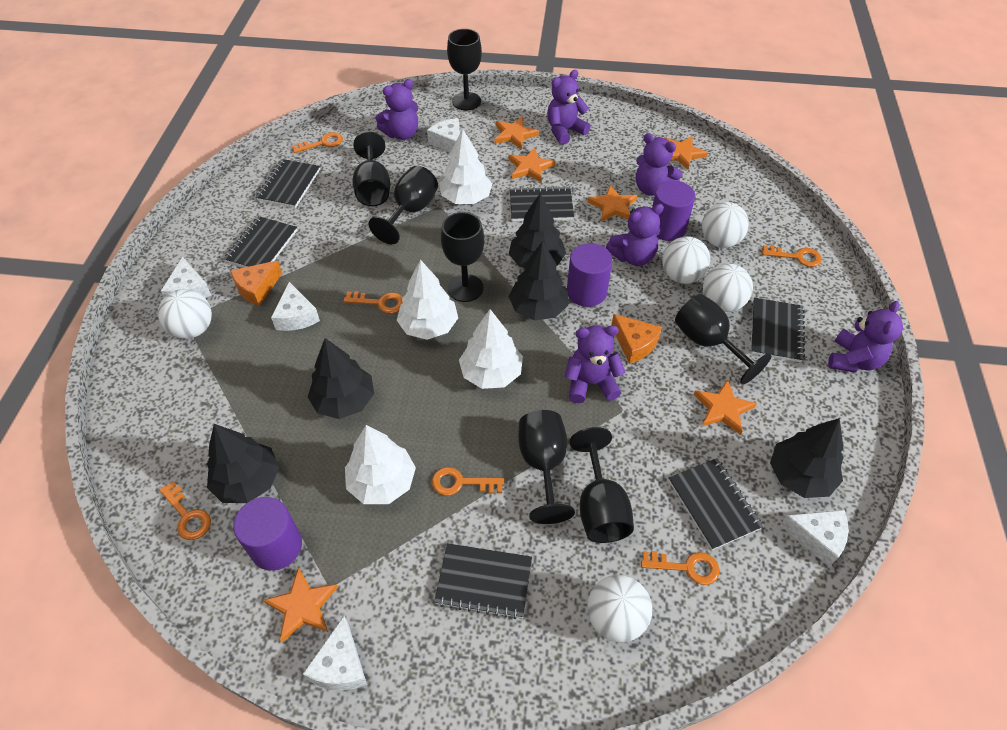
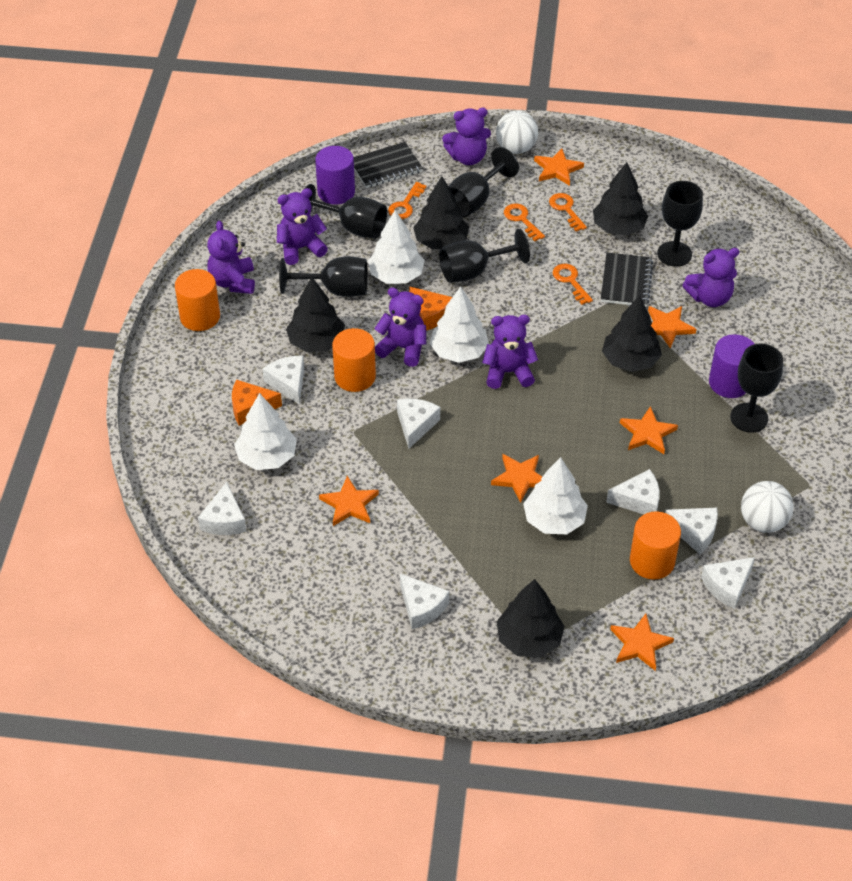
black goblet: [353,132,390,206] [368,166,438,244] [441,212,484,302] [447,29,482,110] [518,410,575,524] [569,427,634,543] [675,294,771,384] = 7 -> [279,256,368,297] [305,184,387,239] [439,229,530,283] [448,147,519,217] [657,181,703,267] [730,343,783,433] = 6
black notebook: [224,216,297,267] [256,159,320,208] [434,543,532,619] [510,186,574,221] [669,458,763,550] [751,298,805,362] = 6 -> [354,142,423,188] [601,252,653,307] = 2
orange cylinder: none = 0 -> [175,269,220,331] [332,328,376,392] [630,511,681,580] = 3
orange key: [159,481,211,540] [292,132,343,153] [344,291,403,314] [432,467,504,496] [641,551,720,585] [762,245,822,267] = 6 -> [388,182,426,219] [504,203,545,241] [549,193,587,231] [553,264,593,305] = 4
purple cylinder: [233,497,302,571] [567,243,613,307] [652,181,695,241] = 3 -> [315,146,355,205] [709,334,754,398] = 2
white ball: [158,289,212,339] [587,575,652,643] [662,236,710,284] [702,202,749,248] [703,263,753,312] = 5 -> [496,111,538,154] [741,481,794,533] = 2
white cheese: [161,257,211,298] [271,282,320,331] [303,616,367,690] [427,118,460,152] [780,510,848,567] = 5 -> [198,482,246,535] [262,356,304,405] [397,399,440,449] [400,574,449,629] [606,469,660,514] [665,508,718,554] [701,557,755,609] = 7

